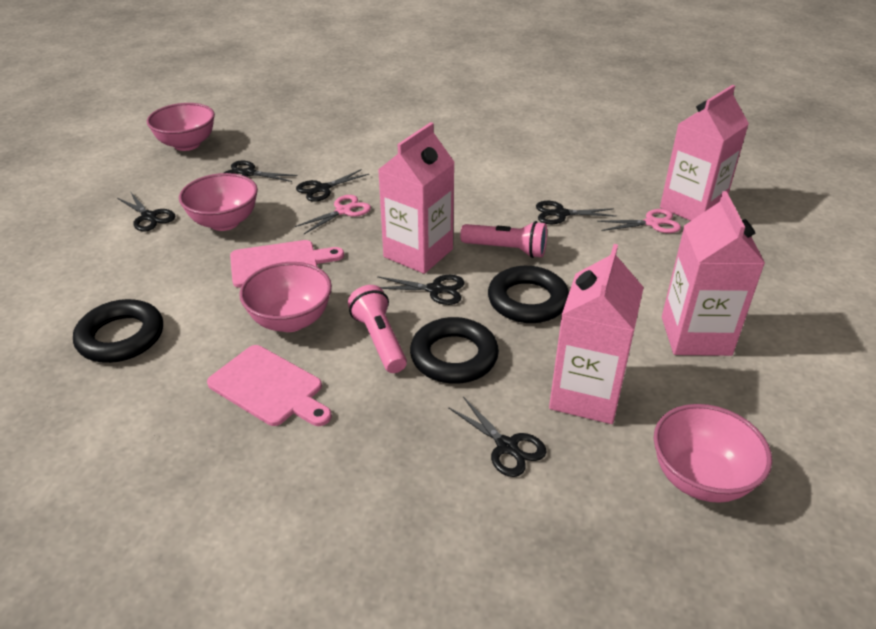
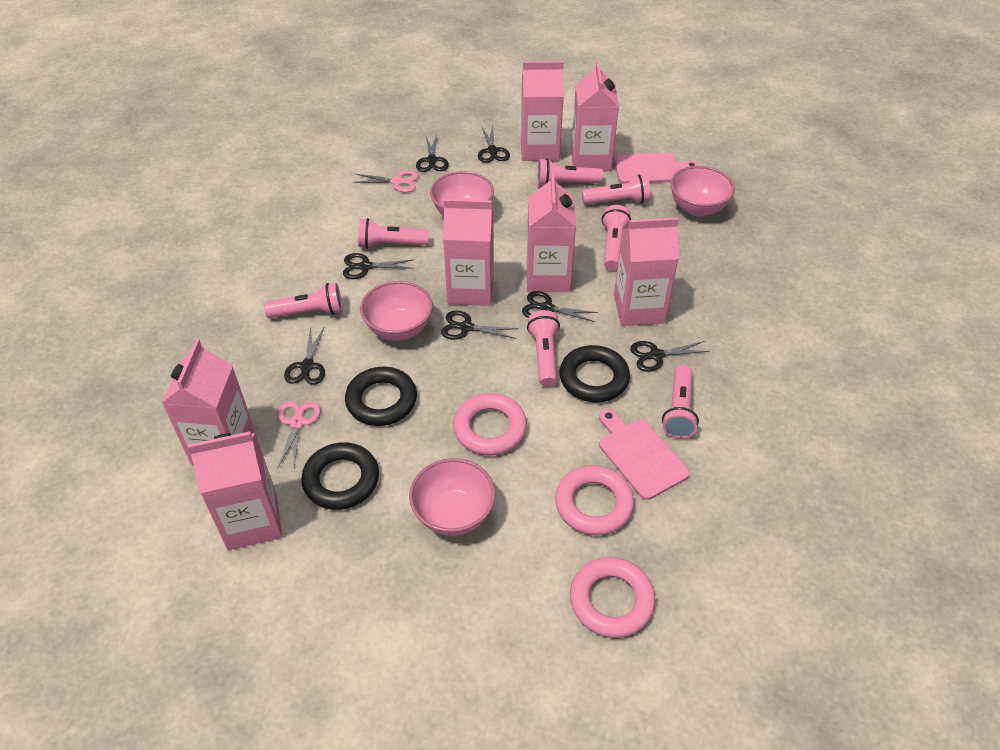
black scissors: [117,193,176,232] [224,161,297,182] [296,169,369,202] [377,275,465,305] [448,397,547,477] [536,201,617,224] = 6 -> [284,326,325,385] [343,253,414,279] [416,134,449,172] [441,310,518,340] [478,125,510,163] [522,291,598,322] [630,341,710,372] = 7
pink carton: [378,122,455,274] [549,244,644,424] [660,85,749,221] [662,191,765,356] = 4 -> [162,340,254,465] [188,432,282,550] [443,199,494,306] [521,61,564,161] [527,173,576,292] [571,61,619,171] [614,218,679,326] = 7
pink flashlight: [348,285,407,373] [460,221,547,258] = 2 -> [264,283,343,318] [358,218,429,249] [527,310,560,387] [537,159,603,186] [582,174,650,205] [601,205,631,270] [662,365,699,439] = 7
pink ring: none = 0 -> [453,393,527,455] [555,465,634,535] [570,557,655,638] = 3

